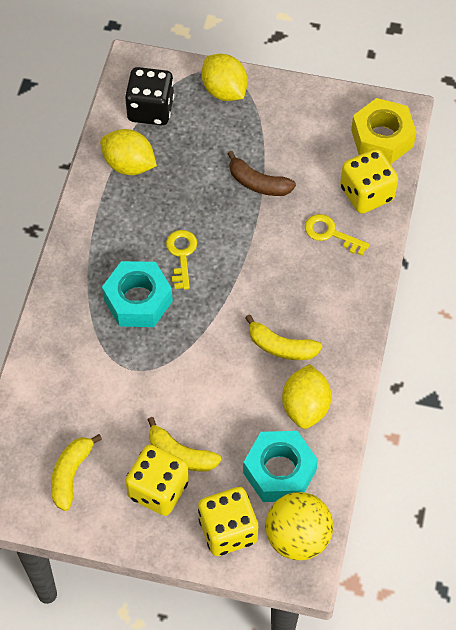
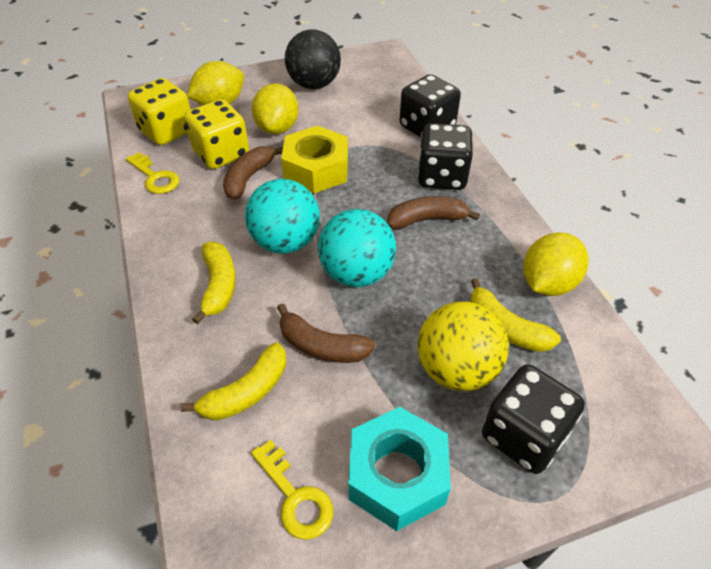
black ball: none = 0 -> [285,29,341,89] = 1
black dice: [125,67,174,125] = 1 -> [400,74,461,138] [417,123,473,190] [482,364,585,474] = 3
brown banana: [227,151,296,196] = 1 -> [223,146,283,200] [277,303,375,363] [387,196,480,229] = 3
turquoise ball: none = 0 -> [245,179,320,254] [318,209,396,287] = 2
turquoise nut: [102,261,173,327] [243,431,318,502] = 2 -> [348,407,451,531] = 1
yellow dice: [125,444,189,516] [198,487,258,556] [340,149,398,214] = 3 -> [128,78,191,145] [184,99,249,169] = 2

